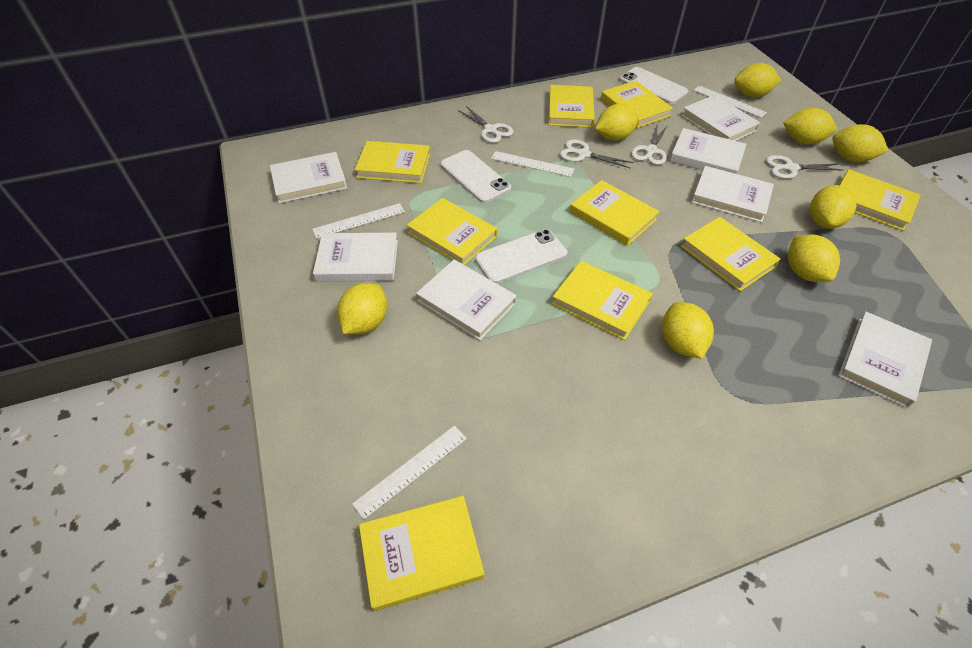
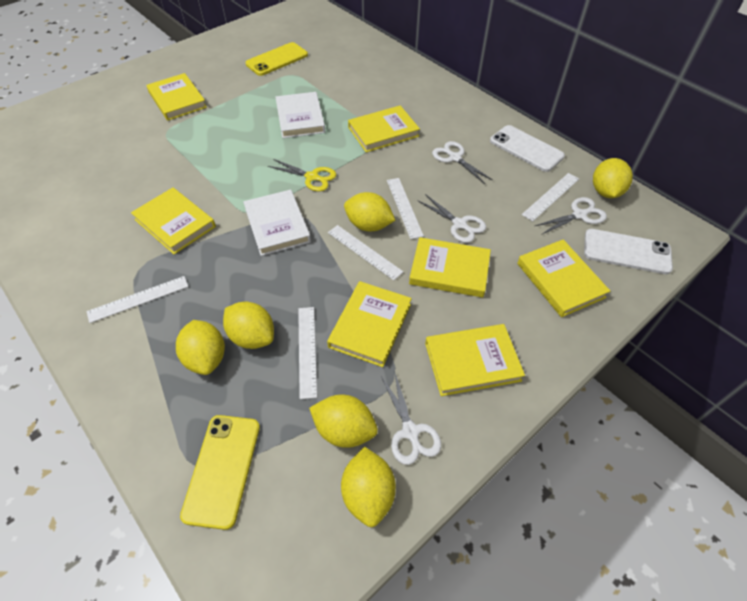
white book: [270,152,347,203] [313,233,398,282] [416,260,517,340] [670,128,746,174] [681,95,760,141] [691,166,774,223] [838,312,932,408] = 7 -> [243,190,311,256] [276,92,325,138] = 2
white phone: [440,150,511,203] [475,229,567,284] [619,67,688,104] = 3 -> [490,125,565,172] [584,229,673,274] = 2
white ruler: [312,203,405,239] [352,425,467,520] [491,151,574,177] [694,86,767,118] = 4 -> [86,276,189,323] [298,307,317,399] [328,225,403,280] [387,178,424,239] [522,173,579,221] = 5
yellow book: [355,141,430,183] [359,496,484,611] [407,198,497,265] [549,85,595,128] [552,261,653,340] [570,180,660,246] [601,80,673,128] [681,217,780,291] [840,169,921,231] = 9 -> [131,187,216,254] [146,73,207,121] [327,281,412,367] [348,105,420,152] [409,237,491,297] [425,324,525,396] [517,239,610,317] = 7
yellow lemon: [337,283,387,334] [595,104,638,141] [662,302,714,359] [734,63,781,97] [783,108,837,145] [788,234,840,282] [810,185,857,229] [832,124,888,162] = 8 -> [176,320,225,375] [223,302,274,349] [309,395,378,448] [341,446,396,527] [344,192,395,232] [593,158,633,198] = 6
yellow phone: none = 0 -> [180,415,260,530] [245,42,308,76] = 2
yellow scissors: none = 0 -> [268,159,336,191] = 1

